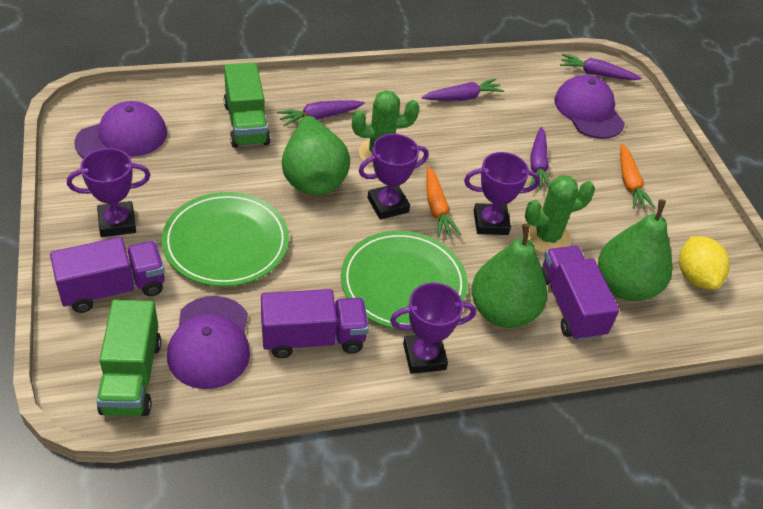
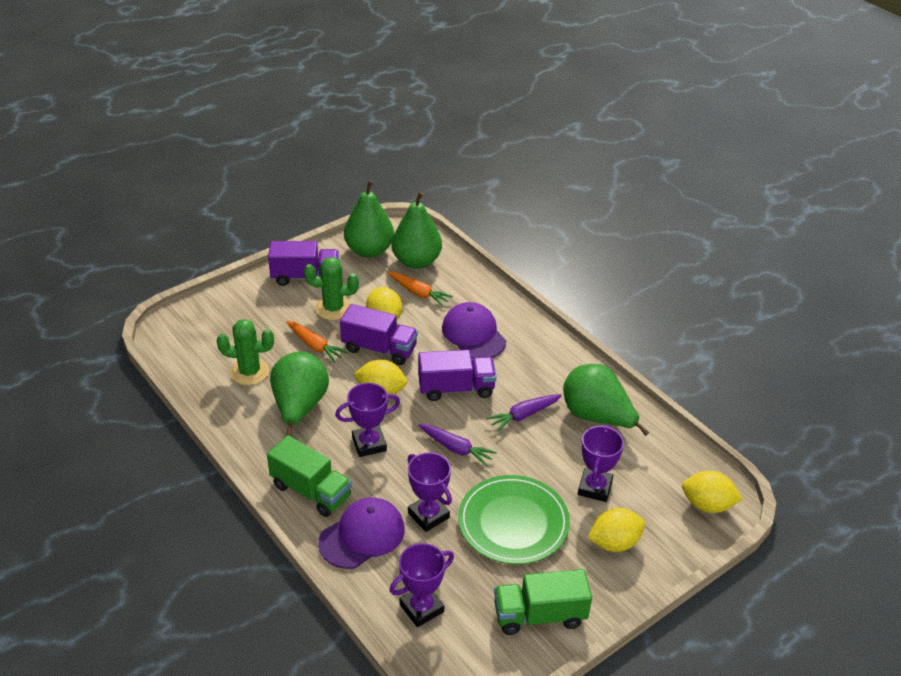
green pear: [282,112,350,195] [471,223,547,328] [598,199,672,301] = 3 -> [270,351,329,437] [344,180,394,258] [391,192,442,269] [563,364,649,436] = 4
green plate: [162,192,289,287] [341,231,468,330] = 2 -> [458,475,570,564] = 1
purple cap: [74,101,167,159] [167,296,250,389] [554,75,625,139] = 3 -> [318,497,405,569] [442,302,506,359] = 2
purple carrot: [277,101,365,126] [422,78,504,101] [529,127,550,189] [560,54,642,80] = 4 -> [418,424,497,467] [486,394,562,432] = 2
yellow lemon: [679,236,730,290] = 1 -> [354,360,407,394] [366,287,402,320] [588,508,645,552] [682,471,743,513] = 4

